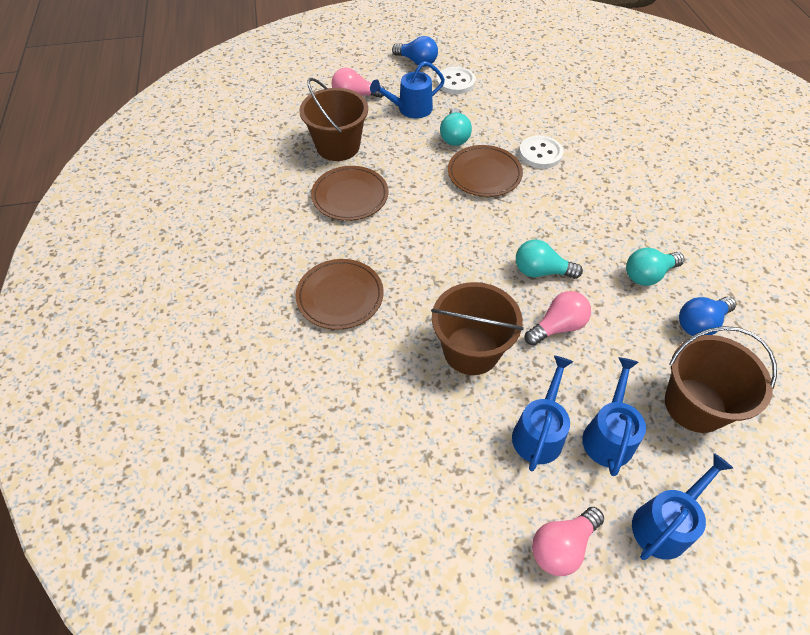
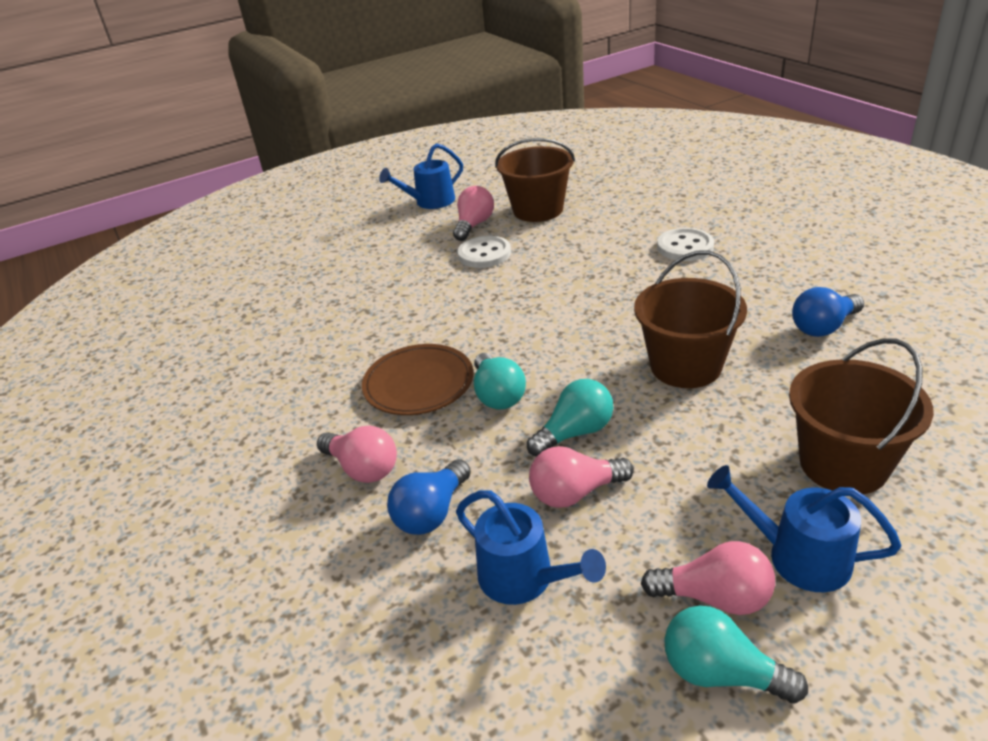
blue watering can: [370,61,445,119] [512,356,573,471] [582,357,646,476] [632,453,733,560] = 4 -> [379,143,463,209] [456,490,606,605] [707,465,901,592] = 3
brown plate: [296,259,384,330] [311,166,388,221] [448,145,523,197] = 3 -> [362,344,473,415] = 1
pink light bulb: [332,68,385,98] [525,291,591,346] [532,507,604,576] = 3 -> [317,426,397,483] [453,186,494,241] [529,446,634,508] [641,541,775,615] = 4

